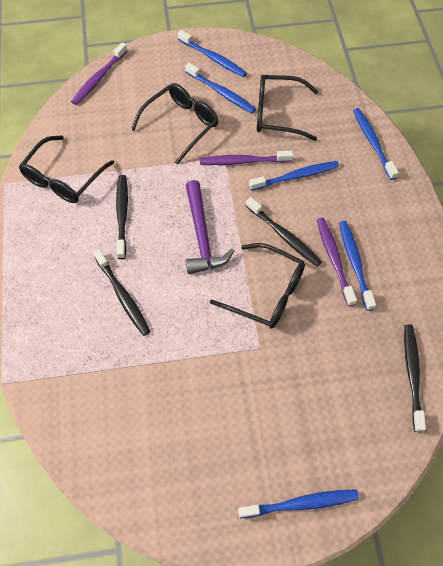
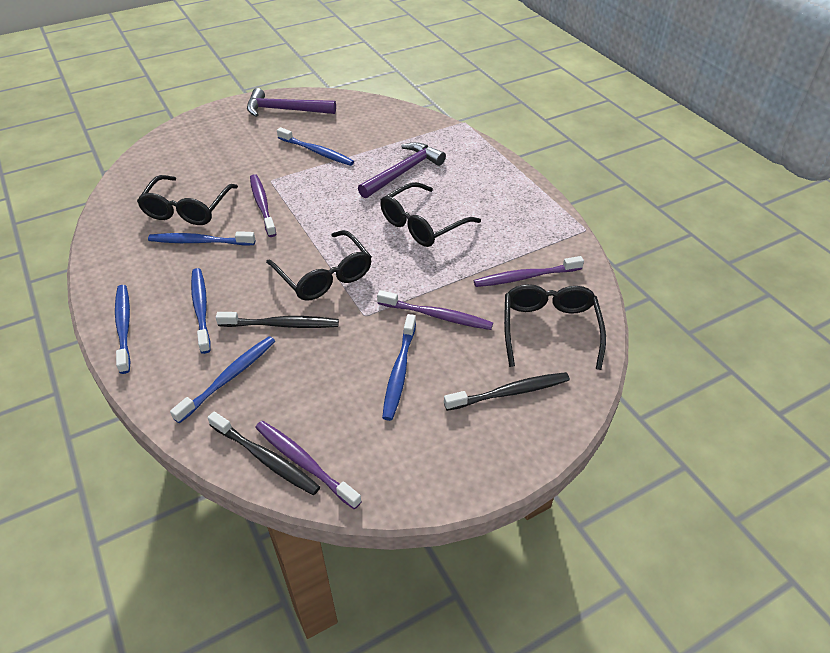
black toothbrush: [93,249,150,336] [116,175,128,259] [246,197,322,267] [404,324,426,432] = 4 -> [207,411,320,495] [216,312,339,328] [444,372,570,411] = 3
purple hammer: [185,180,234,274] = 1 -> [247,88,336,117] [358,142,446,198] = 2
purple toothbrush: [71,42,127,105] [200,151,293,165] [317,218,357,306] = 3 -> [250,174,276,237] [255,421,362,509] [377,290,493,330] [474,256,584,287] = 4

